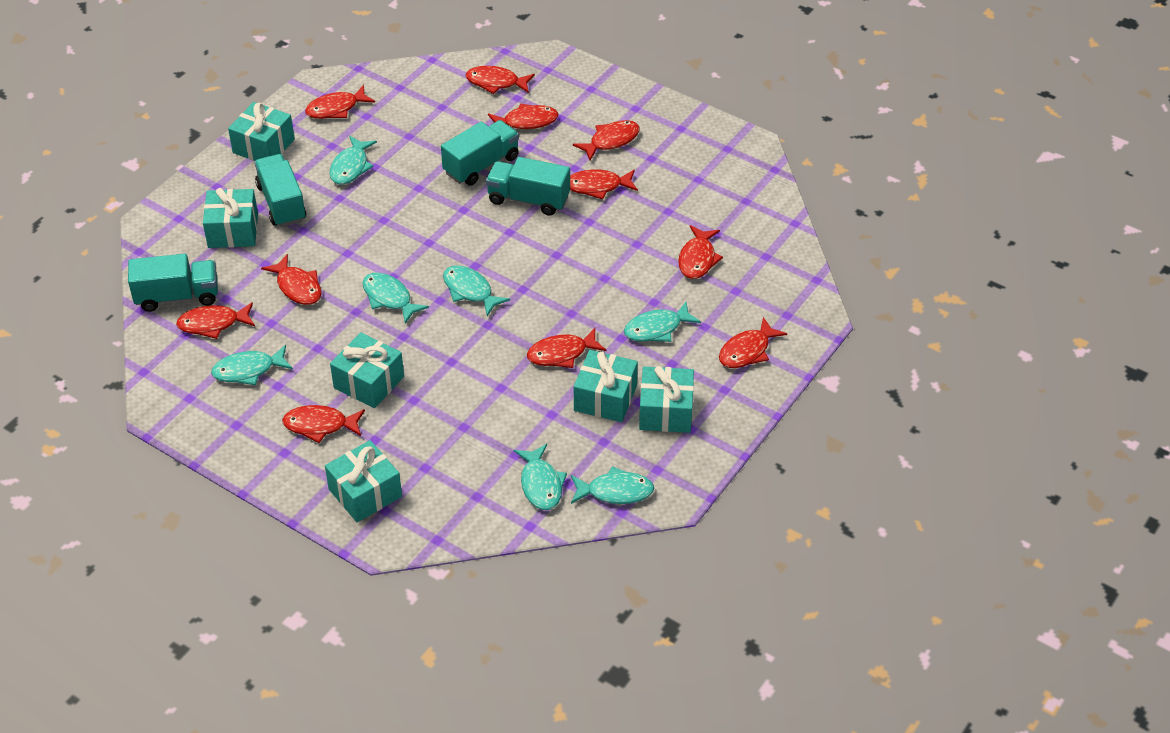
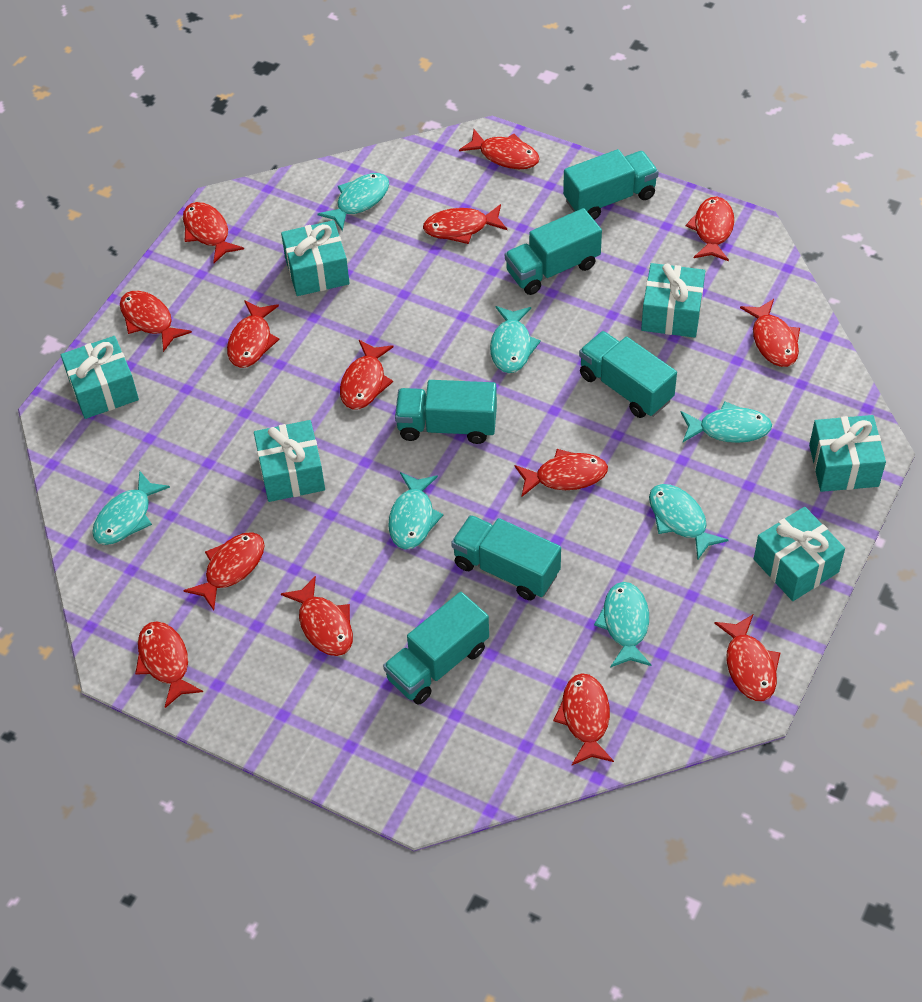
red fish: [176,302,255,339] [261,254,322,305] [282,405,365,443] [305,85,375,119] [466,66,535,94] [488,103,559,129] [527,328,606,368] [570,170,638,199] [573,120,640,161] [678,225,723,279] [719,317,787,368] = 11 -> [120,291,192,352] [135,621,203,708] [183,202,244,263] [183,532,265,611] [227,300,279,368] [281,576,353,656] [340,340,394,410] [423,204,507,244] [459,129,540,169] [515,449,608,497] [553,673,614,765] [686,197,734,261] [714,615,780,701] [740,299,800,367] = 14
turquoise truck: [128,254,218,312] [254,154,306,227] [441,120,519,186] [486,157,570,216] = 4 -> [383,592,489,705] [395,380,497,444] [451,515,561,600] [505,208,602,295] [563,149,659,220] [579,331,677,418] = 6

